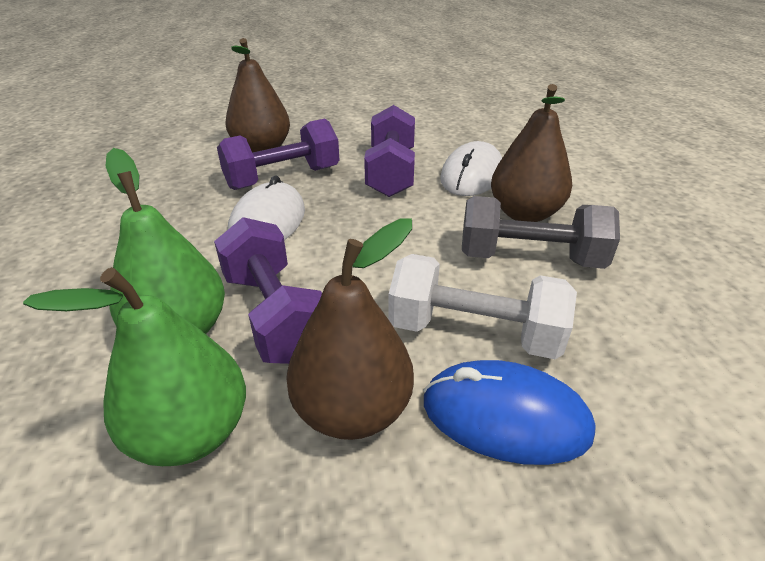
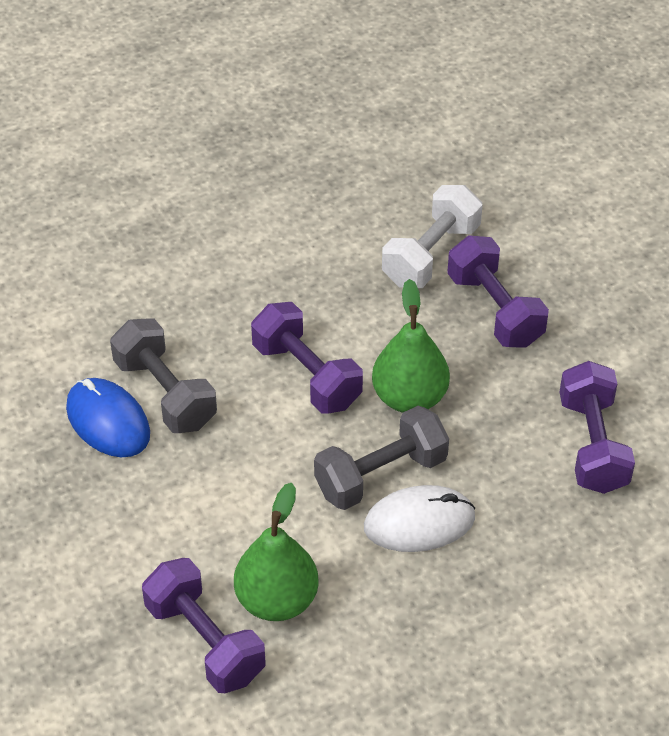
brown pear: [225,38,290,152] [286,218,414,440] [491,84,572,222] = 3 -> none = 0
grey dumbbell: [462,196,620,269] = 1 -> [110,318,217,433] [314,406,449,510] = 2
purple dumbbell: [214,217,322,364] [217,119,339,190] [364,105,415,197] = 3 -> [142,558,265,693] [251,302,363,414] [447,235,549,348] [560,361,635,494] = 4
white mouse: [228,175,305,240] [440,141,502,196] = 2 -> [364,485,475,552] = 1

